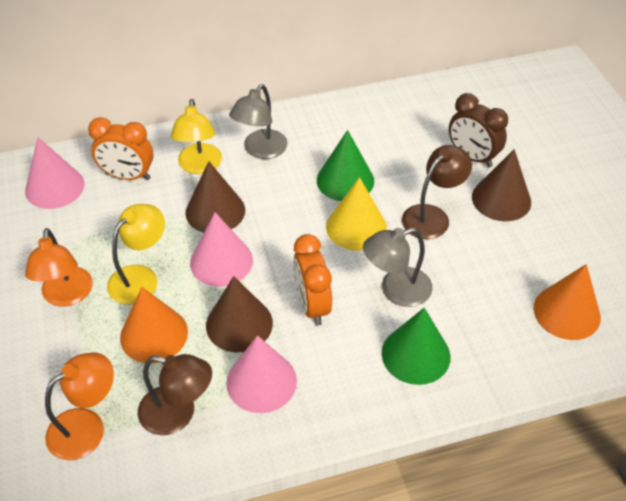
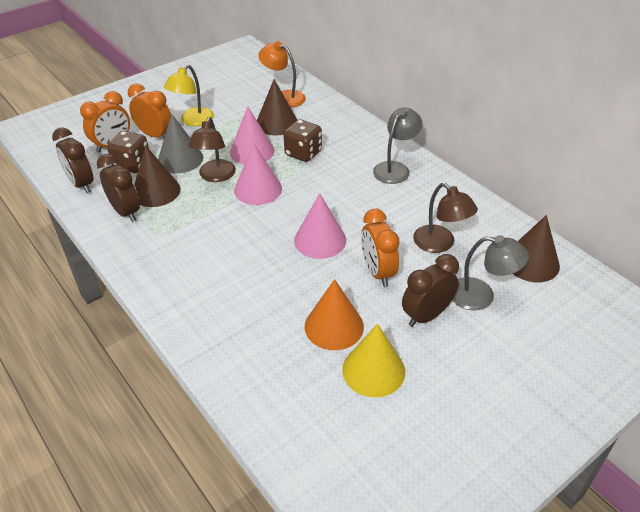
brown clock: [449,93,508,167] = 1 -> [52,127,93,193] [97,154,140,222] [402,254,459,327] = 3
brown dice: none = 0 -> [107,131,149,173] [283,119,322,162] = 2
green cone: [317,130,374,201] [382,308,450,385] = 2 -> none = 0
grey cone: none = 0 -> [158,114,203,173] = 1
orange clock: [88,117,154,180] [293,234,332,326] = 2 -> [80,91,130,152] [128,84,171,137] [361,209,400,287] = 3
orange cone: [120,287,188,363] [534,264,601,340] = 2 -> [305,279,364,350] = 1
orange lamp: [25,228,93,307] [45,352,114,460] = 2 -> [258,41,306,108] = 1
yellow lamp: [107,204,165,305] [171,99,222,174] = 2 -> [164,65,214,126] = 1

